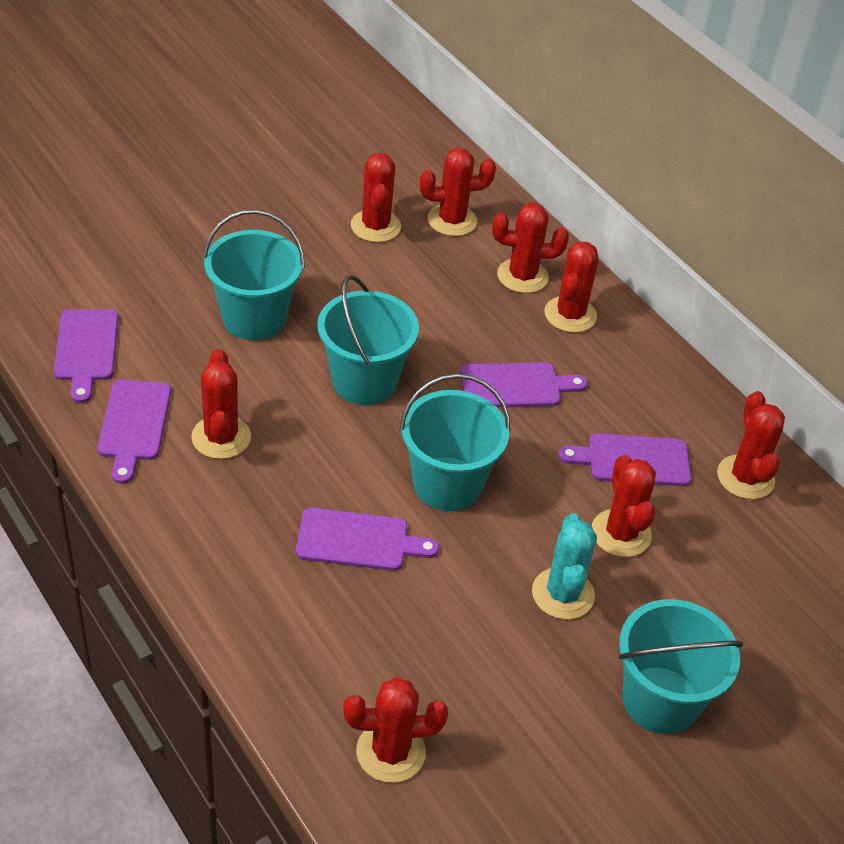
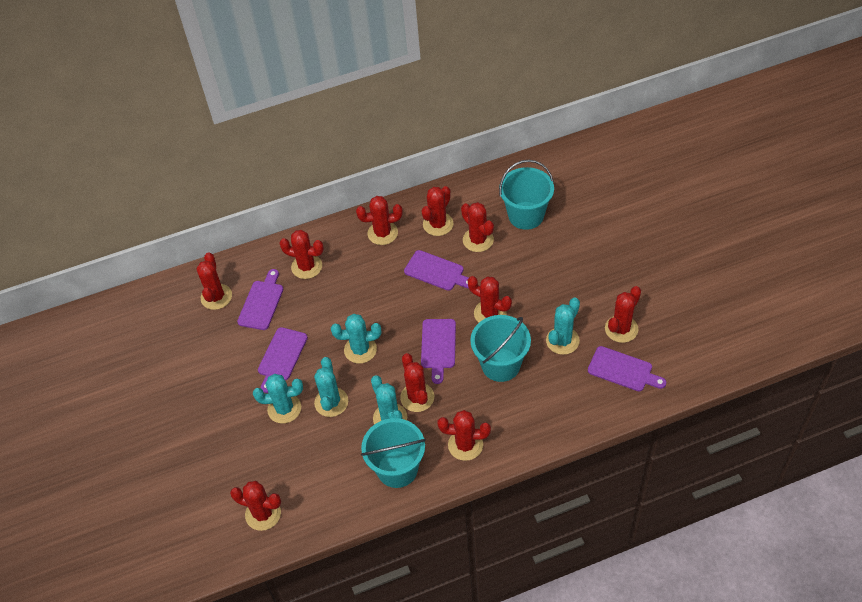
red cactus: [191,349,251,459] [343,677,448,783] [351,153,401,242] [420,147,496,236] [492,203,569,293] [544,241,598,333] [592,455,656,557] [717,391,785,499] = 8 -> [196,252,232,310] [230,481,281,531] [280,230,324,279] [356,196,403,245] [400,353,434,412] [422,186,454,236] [437,410,491,461] [461,202,494,252] [468,276,512,322] [605,286,641,343] = 10
turquoise bucket: [203,210,305,341] [317,275,419,405] [399,374,511,511] [619,599,743,734] = 4 -> [361,418,426,488] [470,315,531,382] [499,160,554,230] = 3
turquoise cactus: [532,513,597,619] = 1 -> [253,374,303,423] [314,357,348,417] [331,314,381,364] [371,375,407,425] [546,297,580,355] = 5

